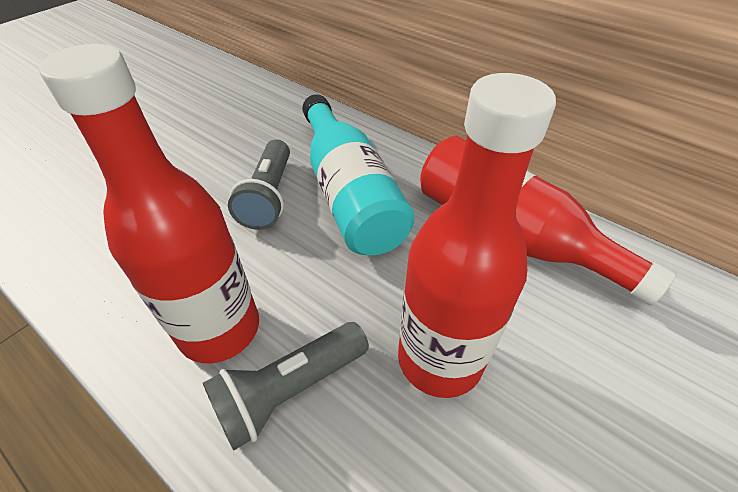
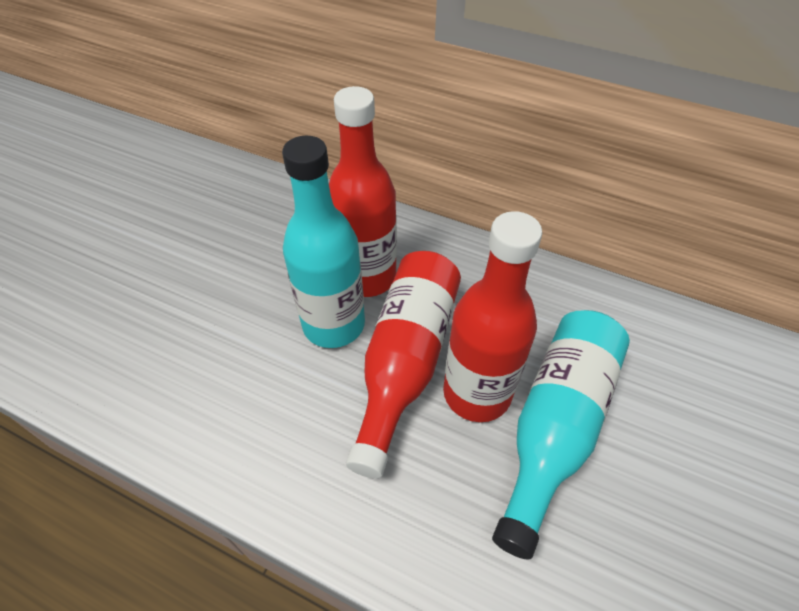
grey flashlight: [203,322,369,450] [228,139,290,230] = 2 -> none = 0
turquoise bottle: [302,94,415,255] = 1 -> [282,136,365,348] [492,310,630,560] = 2

